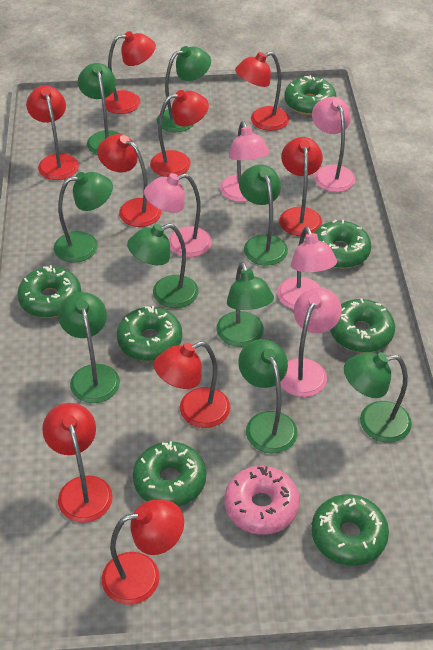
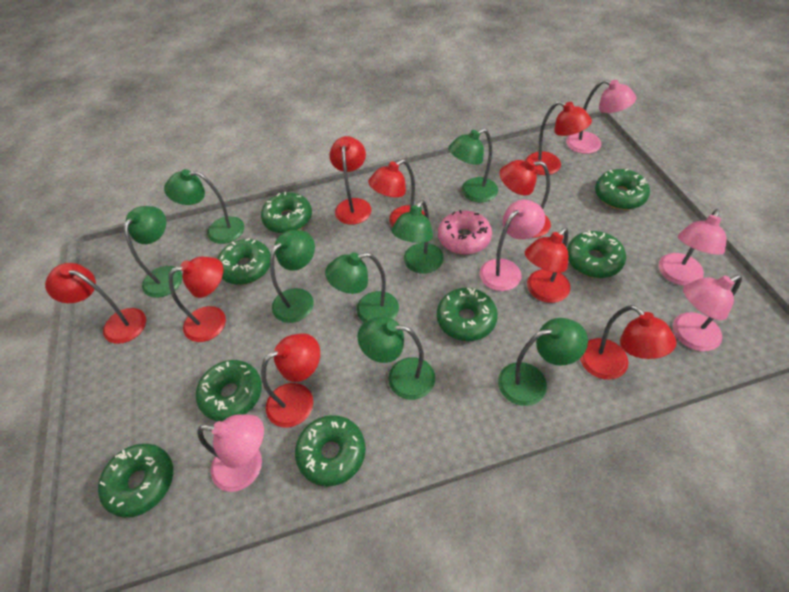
green donut: [17,265,81,318] [117,306,182,361] [133,441,206,507] [284,75,336,115] [311,494,389,566] [314,220,371,268] [330,299,395,353] = 7 -> [98,444,173,518] [196,360,262,422] [217,238,271,285] [261,192,312,233] [295,415,366,487] [437,288,498,341] [567,230,626,278] [595,168,650,210] = 8
green lamp: [54,172,113,263] [58,292,120,403] [78,63,120,155] [127,223,199,308] [157,46,211,132] [216,262,274,347] [238,339,297,453] [239,165,288,266] [344,352,412,443] = 9 -> [124,206,182,298] [164,169,244,244] [270,230,315,323] [325,252,399,322] [357,317,435,400] [391,200,444,274] [448,128,498,203] [498,318,588,406] = 8

